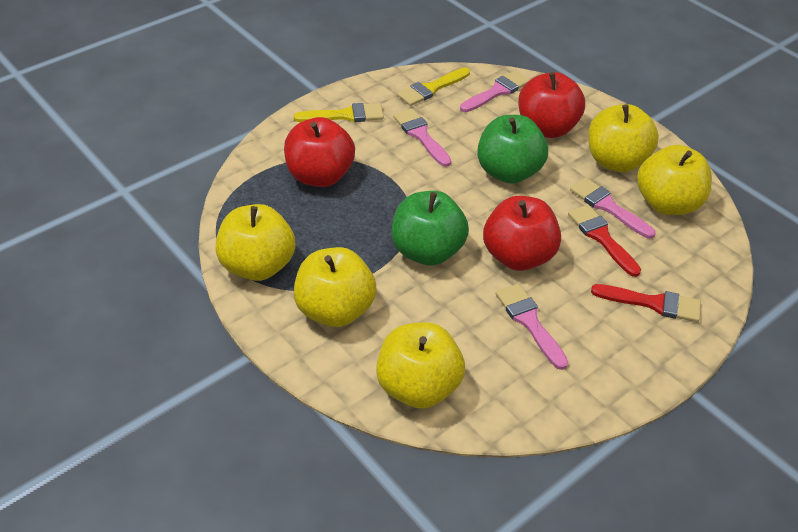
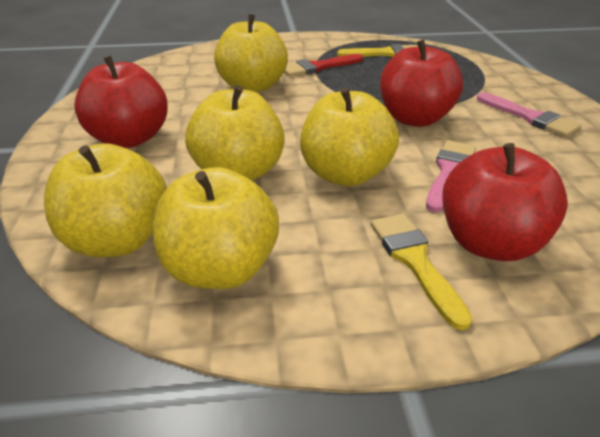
green apple: [392,191,469,266] [477,115,548,184] = 2 -> none = 0
pink brush: [393,108,451,167] [460,71,529,112] [496,284,568,370] [570,178,656,238] = 4 -> [426,140,476,212] [477,92,581,137] = 2
red brush: [568,205,641,277] [591,284,701,322] = 2 -> [284,54,363,77] = 1

